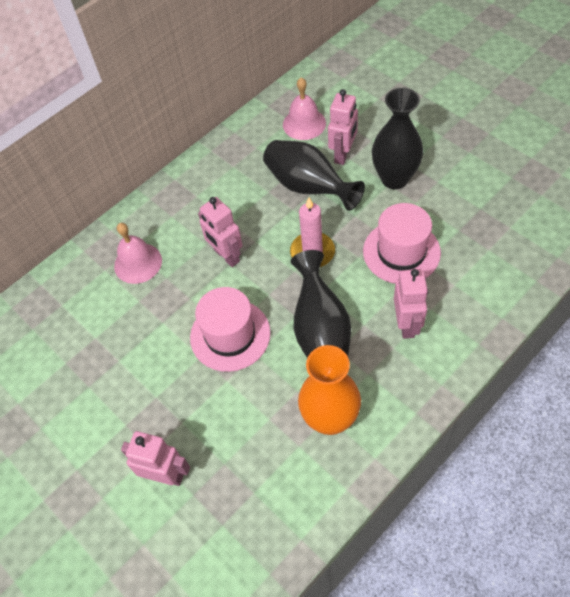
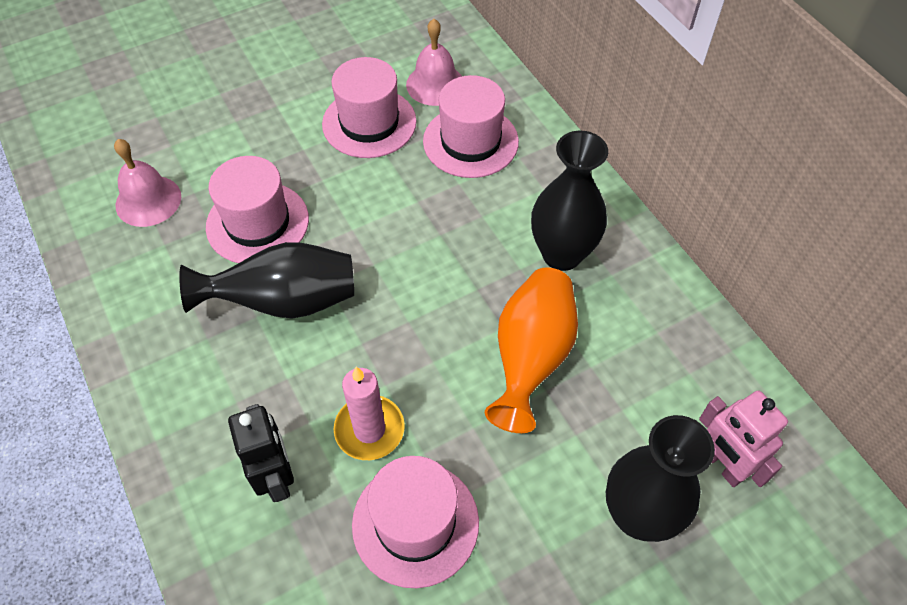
black robot: none = 0 -> [228,404,294,502] = 1
pink hat: [190,287,271,372] [363,203,441,284] = 2 -> [206,156,309,263] [322,57,417,158] [352,456,479,588] [423,75,519,178] = 4
pink robot: [121,431,190,486] [198,197,243,267] [328,89,358,165] [394,269,428,339] = 4 -> [699,390,788,487] = 1

